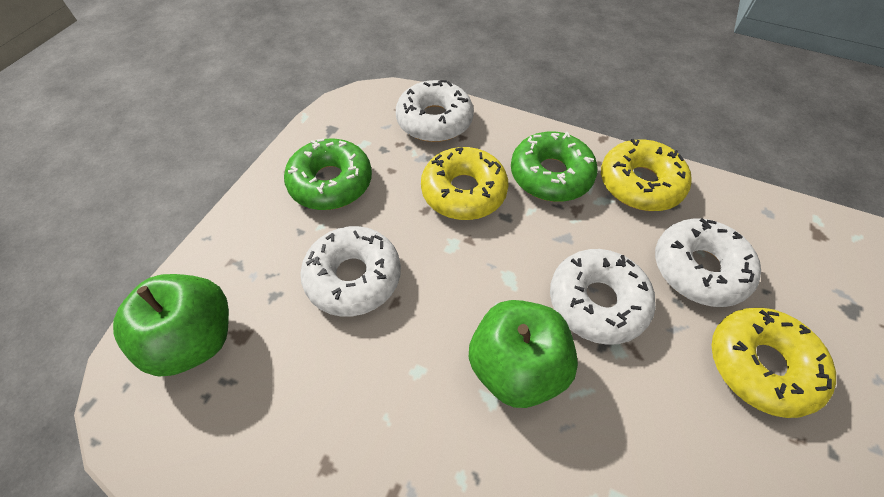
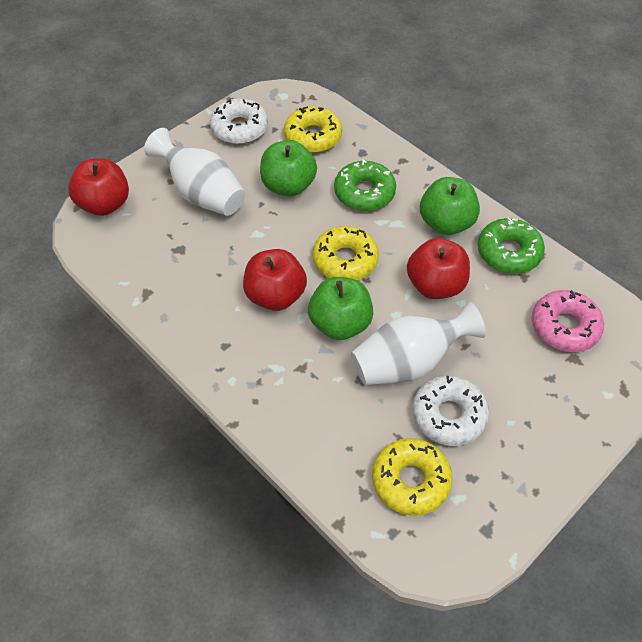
green apple: [113,274,229,376] [469,300,578,408] = 2 -> [260,140,317,197] [308,277,373,340] [420,177,480,235] = 3
pink donut: none = 0 -> [532,290,604,352] = 1
red apple: none = 0 -> [68,158,129,216] [243,249,307,311] [407,238,470,299] = 3
white donut: [300,226,401,317] [396,80,474,142] [550,249,656,345] [655,218,761,307] = 4 -> [210,98,268,144] [412,375,489,446] = 2
white vase: none = 0 -> [144,128,245,216] [351,301,486,385] = 2

